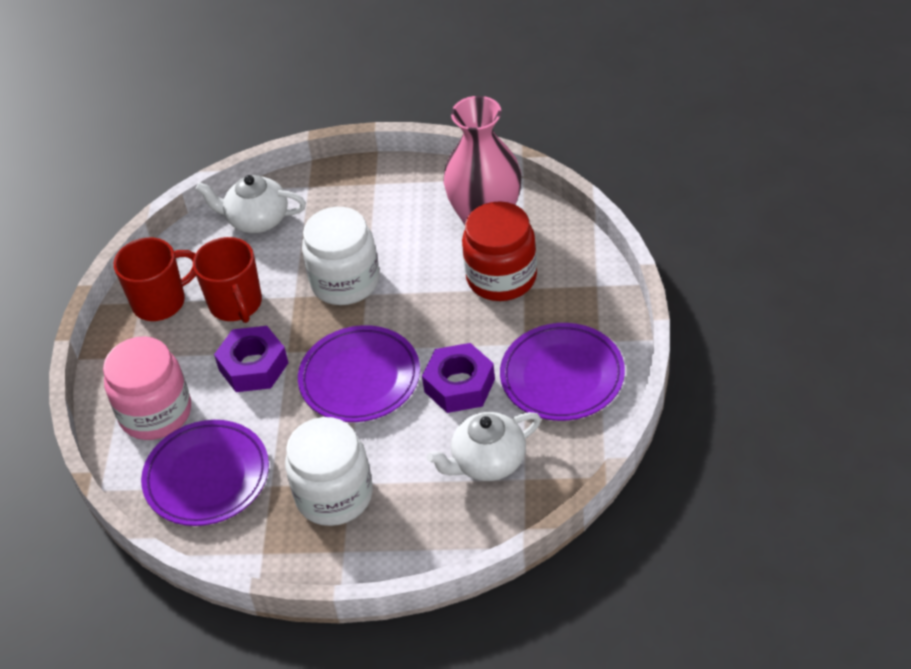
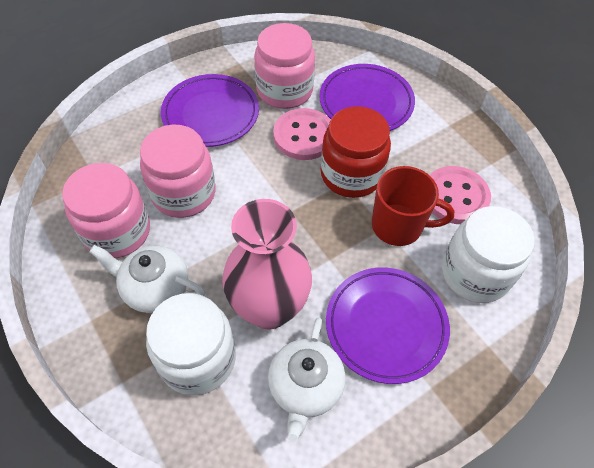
pink button: none = 0 -> [273,108,330,160] [430,166,491,224] = 2
pink jar: [103,336,191,440] = 1 -> [62,163,150,258] [140,125,216,218] [254,23,315,109] = 3
purple nut: [214,326,288,392] [422,343,495,413] = 2 -> none = 0
red mug: [114,238,196,321] [193,237,262,323] = 2 -> [372,166,455,246] = 1

